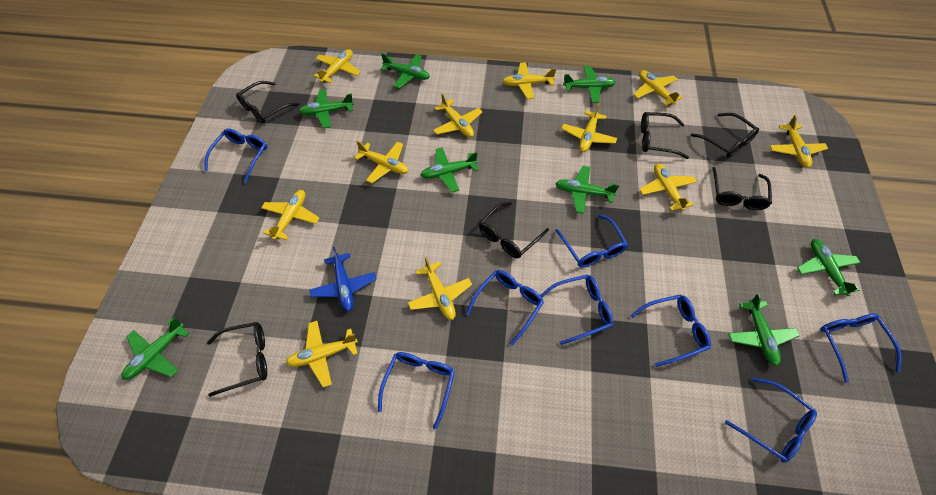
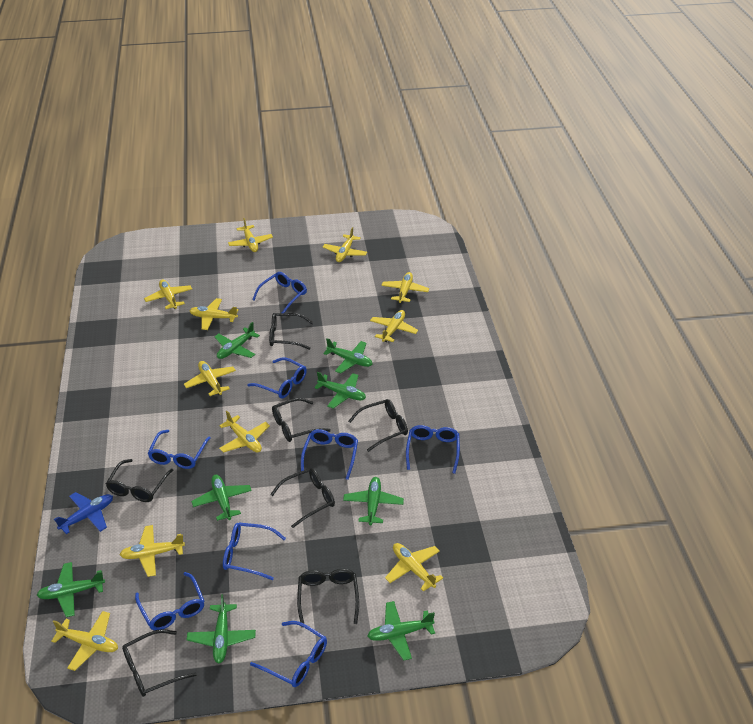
black glasses: [207,322,267,397] [236,81,300,123] [479,202,549,258] [641,112,689,159] [691,113,759,158] [712,167,772,210] = 6 -> [106,459,174,502] [122,629,197,697] [269,313,313,350] [270,468,335,528] [272,398,331,442] [297,569,359,627] [348,399,408,452] = 7

